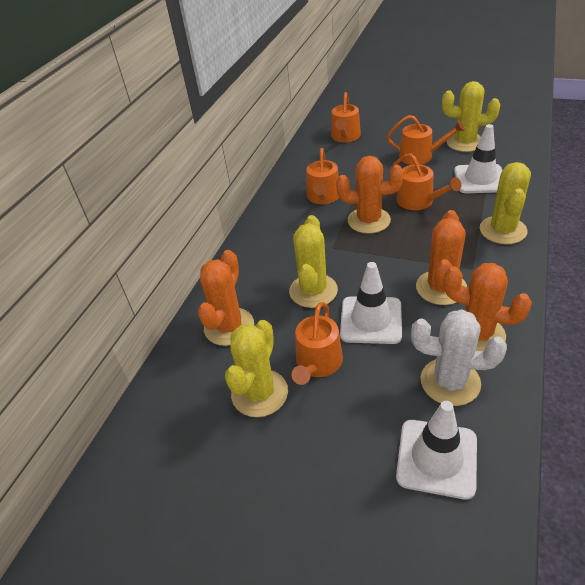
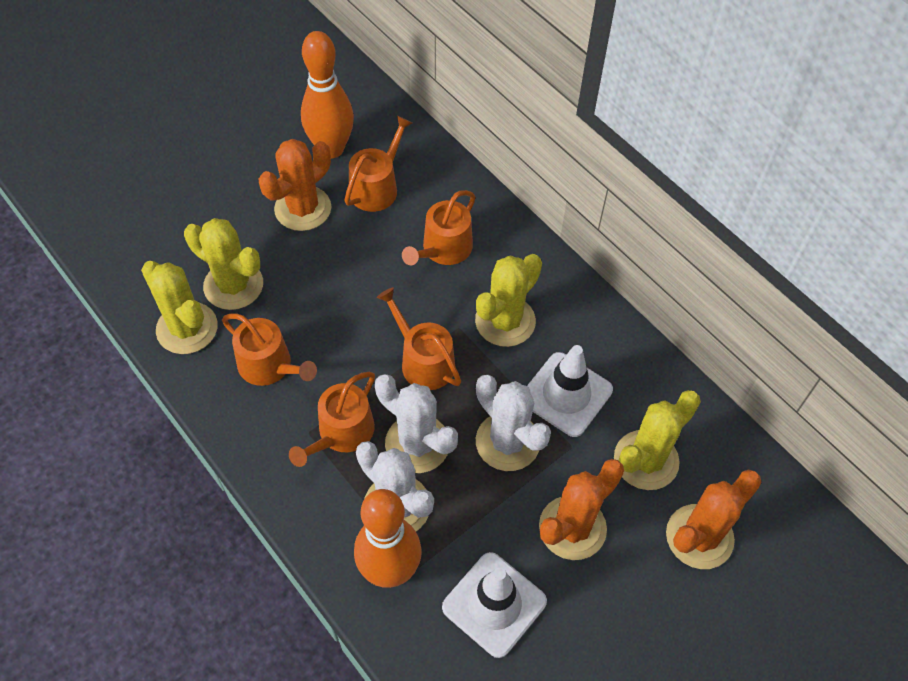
orange bowling pin: none = 0 -> [301,31,354,158] [354,489,422,588] = 2
orange cactus: [198,250,254,346] [336,156,404,234] [416,210,467,305] [443,263,532,351] = 4 -> [258,139,331,231] [539,459,624,560] [666,469,762,569] = 3
white cactus: [411,309,507,406] = 1 -> [356,441,434,531] [375,374,458,473] [476,375,551,471] = 3
white traffic cone: [340,262,402,344] [396,401,477,500] [454,124,503,193] = 3 -> [442,552,547,658] [527,345,613,437] = 2

